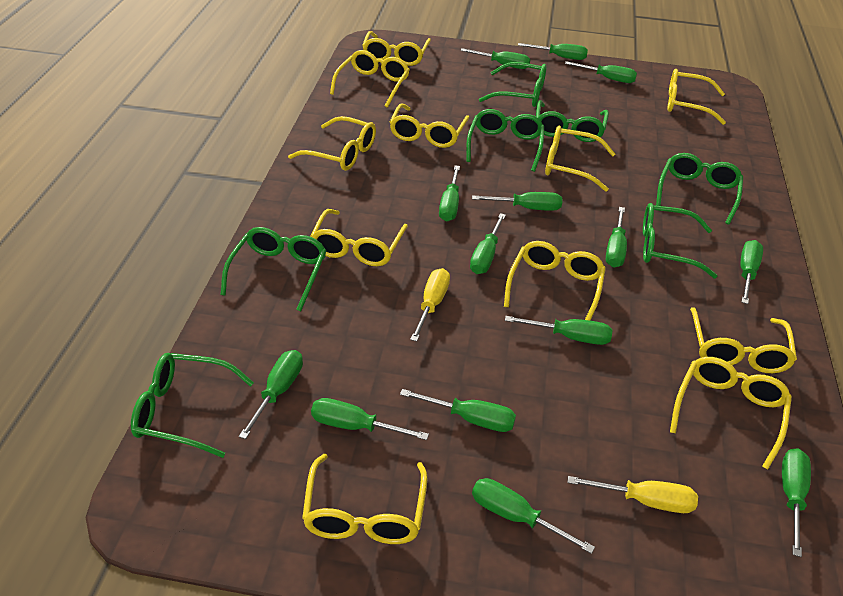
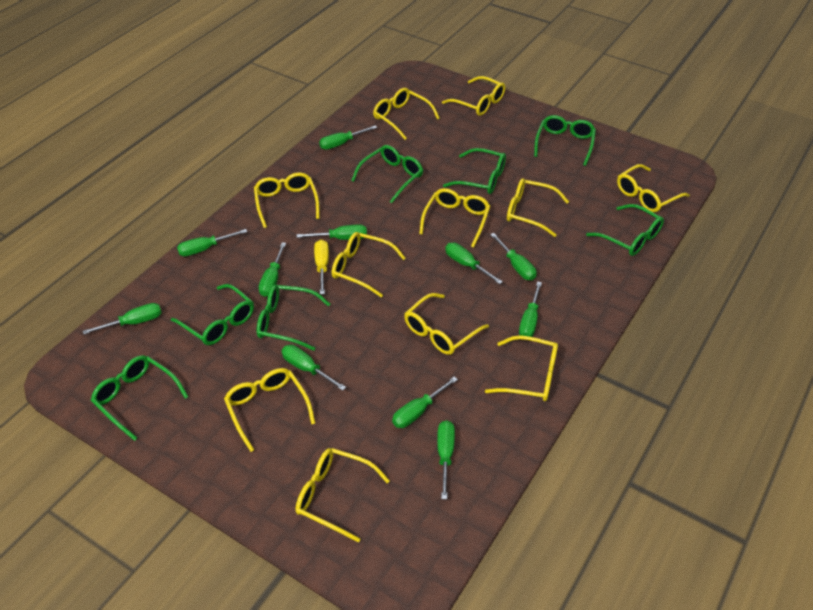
green screwdriver: [239,350,303,439] [311,398,429,440] [400,389,516,432] [439,165,460,221] [461,48,531,69] [470,213,506,274] [472,192,562,211] [472,478,595,554] [505,316,613,345] [518,43,588,60] [565,61,637,83] [606,207,627,268] [740,240,763,304] [782,448,811,557] = 14 -> [83,303,161,334] [177,229,247,256] [259,242,286,297] [282,345,346,391] [297,225,367,240] [319,126,377,150] [392,376,458,428] [437,420,455,500] [445,243,503,284] [490,233,536,280] [519,281,542,337] = 11
yellow screwdriver: [410,268,450,342] [568,476,698,513] = 2 -> [314,240,329,294] = 1

